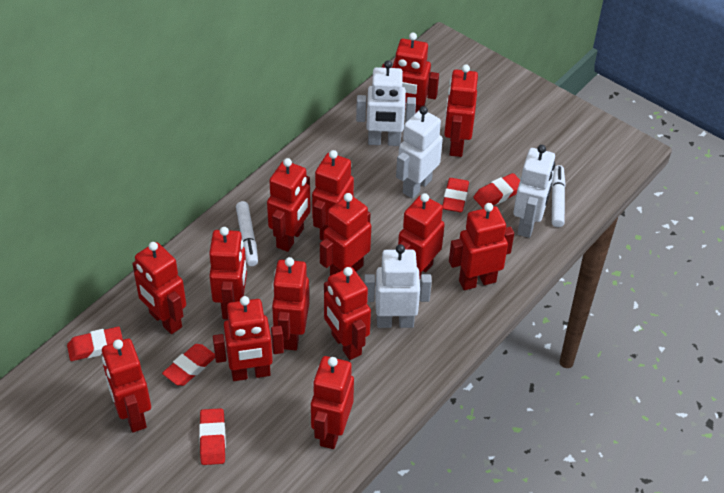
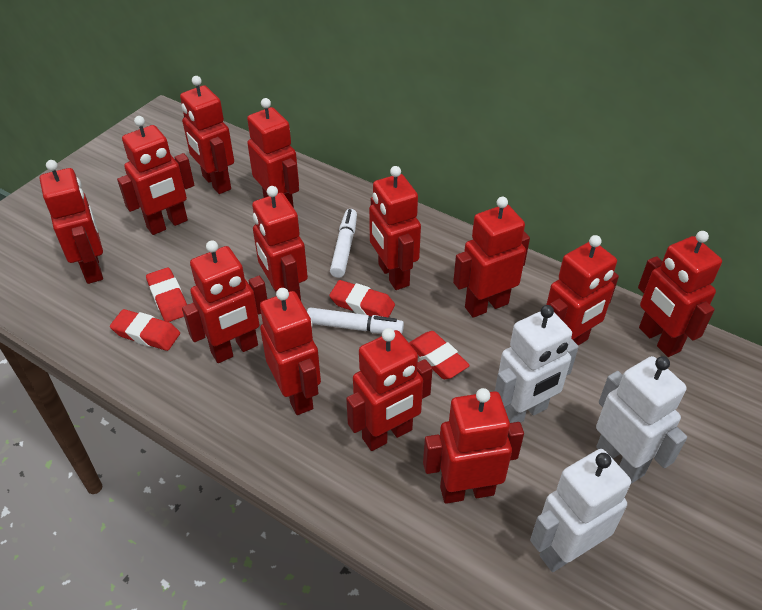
red eraser: [67,327,123,361] [162,344,215,386] [199,408,226,465] [442,178,469,212] [473,173,520,209] = 5 -> [110,309,180,351] [146,267,187,322] [329,280,395,317] [409,331,470,379] = 4
red robot: [102,339,151,432] [132,242,186,334] [209,227,247,319] [213,296,284,381] [267,158,311,252] [272,257,309,350] [311,356,354,449] [312,150,354,241] [320,193,371,276] [324,267,371,360] [382,32,439,113] [398,193,445,278] [444,64,478,157] [449,203,514,290] = 14 -> [40,160,103,284] [117,116,194,235] [180,76,234,194] [182,240,267,363] [247,98,299,208] [252,186,308,300] [260,288,321,415] [346,328,433,451] [369,166,421,290] [423,388,524,504] [453,197,530,318] [546,235,619,346] [638,231,722,357] = 13
white robot: [356,60,416,146] [364,244,432,328] [396,106,443,199] [513,145,555,238] = 4 -> [495,305,578,423] [530,449,631,572] [596,356,687,484] = 3

